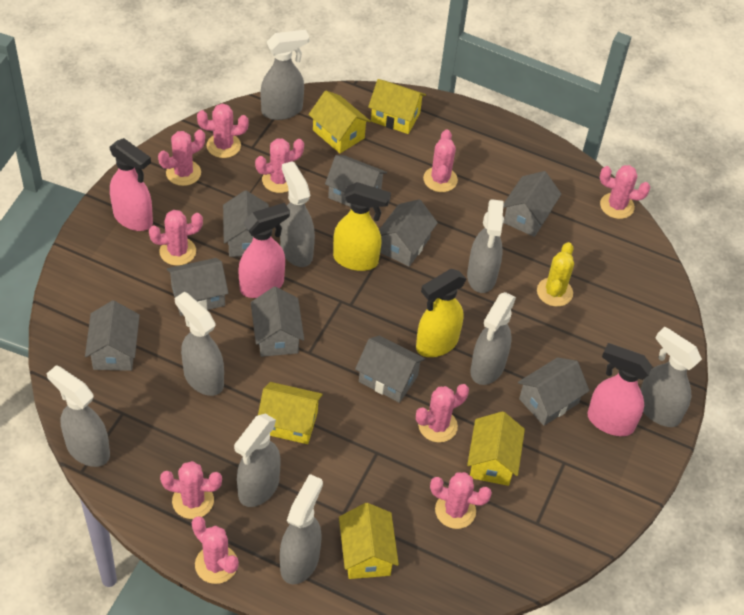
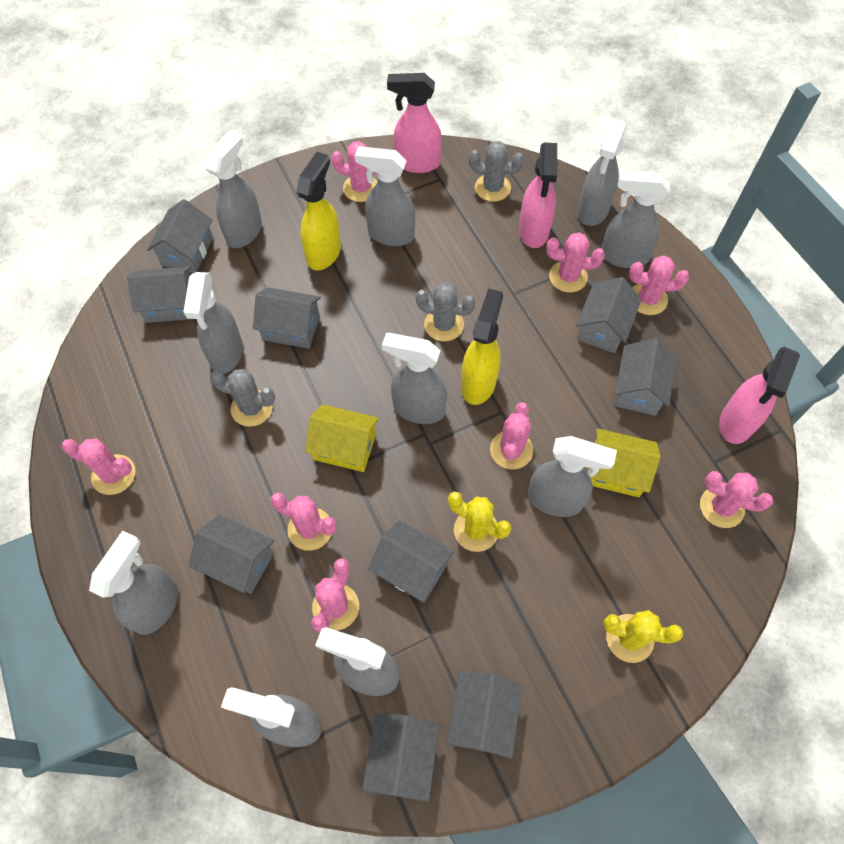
grey cactus: none = 0 -> [210,369,275,427] [416,282,476,342] [469,141,524,202] = 3
grey spray bottle: [47,365,110,467] [175,292,224,396] [234,413,281,507] [261,30,309,120] [280,161,315,267] [280,474,323,584] [467,199,504,293] [470,292,516,385] [640,327,702,427] = 9 -> [89,531,178,635] [183,272,243,374] [205,130,262,248] [221,687,322,747] [315,627,399,696] [355,146,415,246] [382,333,447,424] [528,436,617,517] [578,120,627,226] [601,170,670,268] = 10
pink cactus: [149,210,203,266] [158,129,205,186] [160,461,222,519] [192,516,239,584] [197,103,248,158] [255,138,304,193] [416,384,469,442] [423,129,458,192] [430,472,492,529] [600,165,650,219] = 10 -> [61,438,135,495] [271,493,337,551] [311,558,359,632] [331,141,377,202] [490,402,533,470] [546,233,605,292] [629,256,689,315] [700,471,773,528] = 8
yellow cactus: [537,242,574,307] = 1 -> [448,492,511,552] [603,610,683,663] = 2
yellow house: [258,382,323,444] [308,91,371,153] [339,503,399,579] [368,79,426,134] [467,411,525,486] = 5 -> [305,404,379,472] [589,428,661,497] = 2

